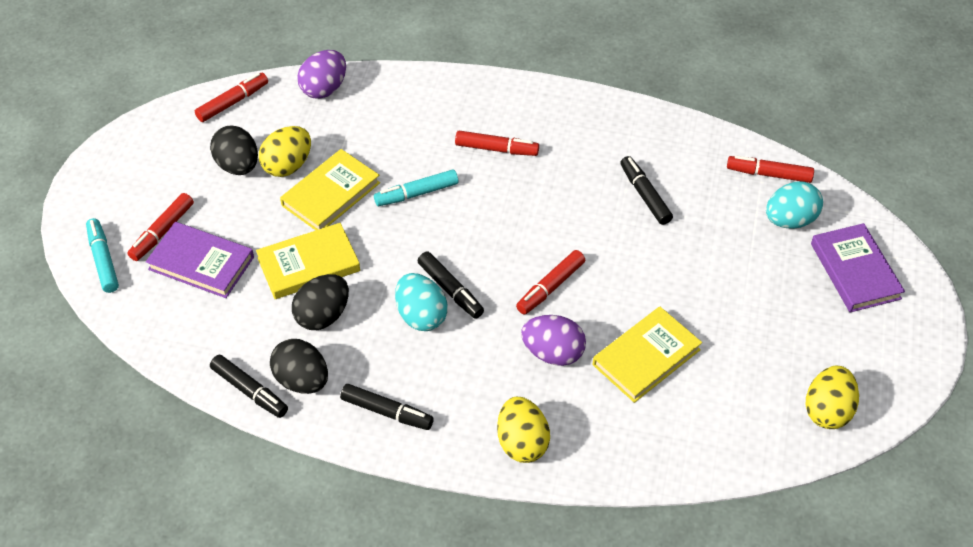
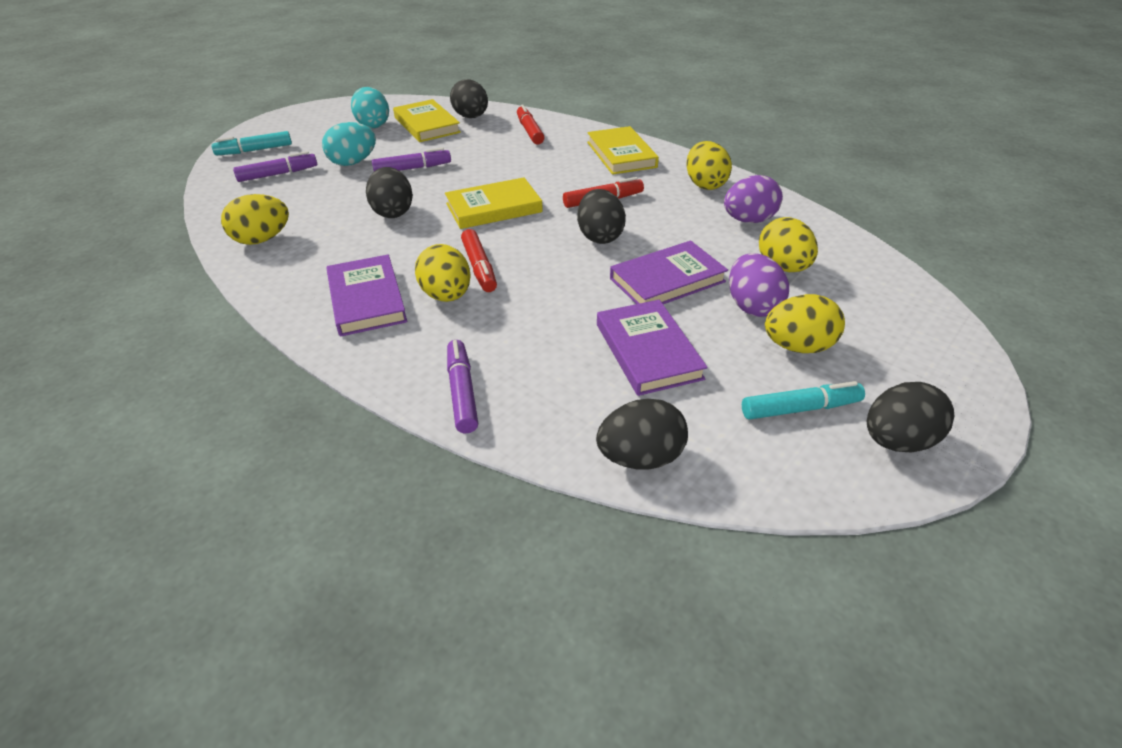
black egg: [210,126,258,175] [270,339,328,394] [292,274,349,330] = 3 -> [366,167,413,218] [450,79,488,118] [577,189,626,244] [596,399,688,470] [867,382,954,452] = 5
black marker: [210,355,288,418] [340,384,434,430] [418,251,484,319] [620,156,673,225] = 4 -> none = 0
purple book: [146,222,254,298] [811,223,905,313] = 2 -> [326,255,407,337] [597,300,708,396] [610,241,728,304] = 3
purple marker: none = 0 -> [233,151,317,182] [372,148,451,171] [447,340,478,433] = 3
red marker: [128,193,194,261] [195,73,268,122] [455,131,539,156] [516,250,585,315] [727,155,814,183] = 5 -> [461,229,497,292] [517,105,544,145] [563,177,644,208] = 3
yellow egg: [259,126,311,177] [497,397,550,463] [806,366,859,429] = 3 -> [221,194,289,245] [415,244,471,302] [686,141,732,190] [759,217,818,272] [765,294,845,353] = 5

